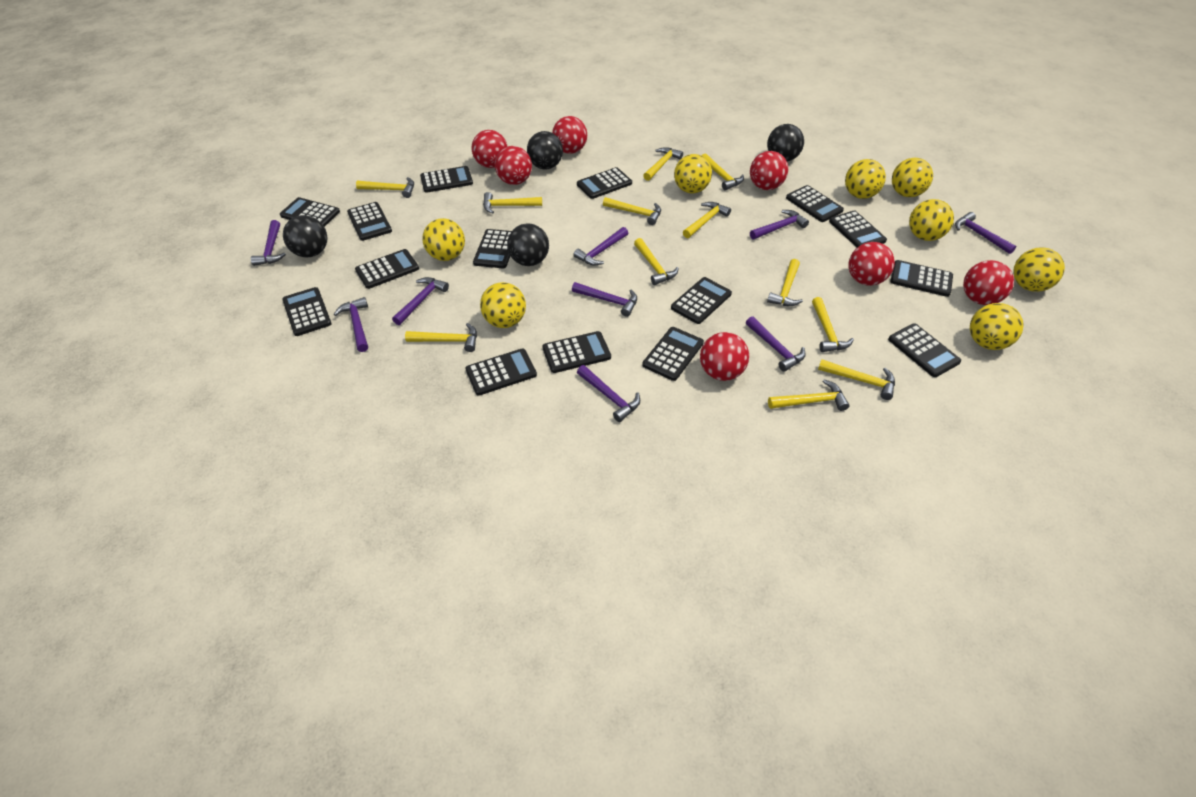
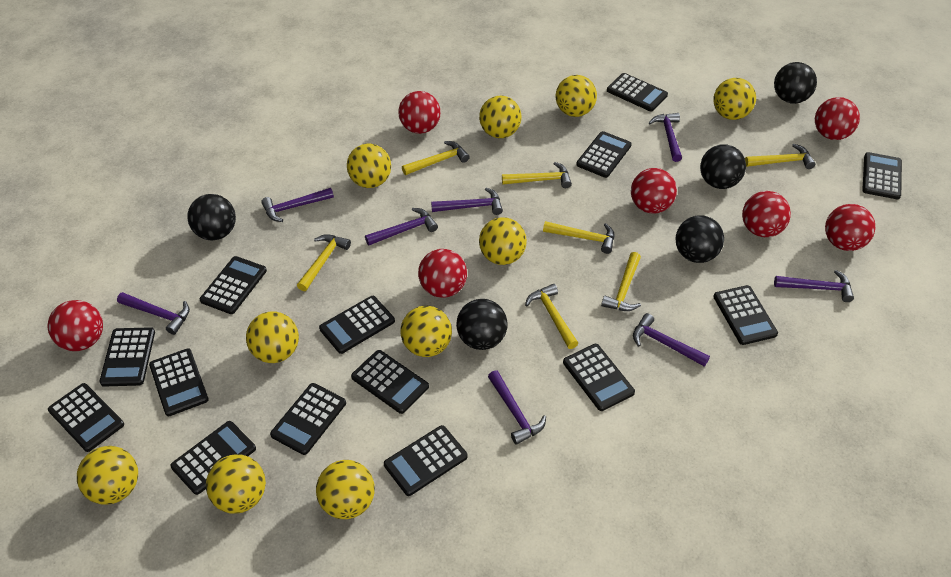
black ball: [283,215,327,258] [507,223,549,266] [527,131,563,169] [767,124,804,162] = 4 -> [187,194,236,240] [456,299,508,350] [675,215,724,263] [700,144,746,189] [774,62,817,104] = 5
black calculator: [280,197,340,227] [282,287,332,336] [347,202,392,241] [355,249,419,289] [420,166,473,193] [465,349,537,396] [473,229,512,268] [542,331,611,373] [577,167,632,199] [642,327,704,381] [671,277,732,324] [786,185,844,222] [829,210,887,247] [888,323,961,377] [890,260,953,297] = 15 -> [48,383,124,452] [99,327,155,386] [149,348,209,416] [170,421,256,495] [200,256,267,314] [270,383,346,455] [319,296,395,354] [351,350,429,414] [384,425,468,496] [563,344,635,411] [576,131,632,178] [607,73,668,111] [713,285,778,345] [862,152,902,199] = 14
purple hammer: [251,220,286,266] [334,297,368,352] [392,277,449,325] [572,282,637,317] [574,227,628,266] [577,365,640,422] [746,316,806,372] [750,210,809,239] [955,212,1016,254] = 9 -> [117,292,190,335] [261,188,334,222] [365,208,438,245] [431,188,503,215] [488,370,546,445] [633,313,710,366] [649,113,682,162] [774,270,854,302] = 8
yellow ball: [422,218,465,261] [480,282,526,328] [674,154,712,193] [845,159,886,199] [892,158,933,197] [909,199,954,241] [970,303,1024,350] [1013,247,1065,292] = 8 -> [77,446,138,505] [206,454,266,513] [246,311,299,363] [316,460,375,519] [347,144,391,188] [400,306,452,357] [479,96,521,138] [479,217,527,265] [555,75,597,117] [713,78,756,120] = 10
yellow hammer: [356,177,414,198] [405,323,477,352] [483,192,542,213] [603,197,661,225] [634,238,679,285] [643,147,683,181] [683,202,731,238] [702,154,744,190] [767,259,803,306] [768,379,850,411] [812,297,854,352] [818,359,895,400] = 12 -> [297,234,351,291] [402,141,469,175] [502,162,572,188] [525,284,578,349] [543,221,614,254] [601,252,641,311] [745,144,815,169] = 7

